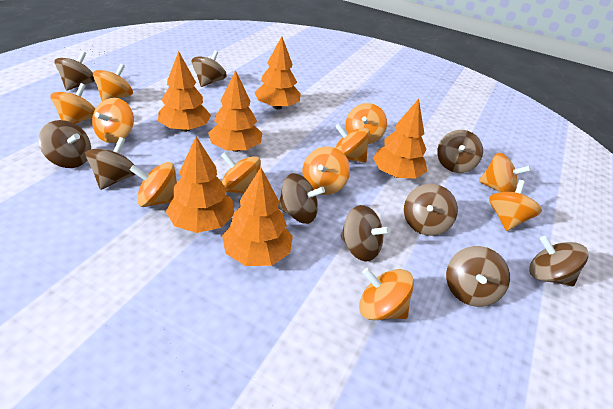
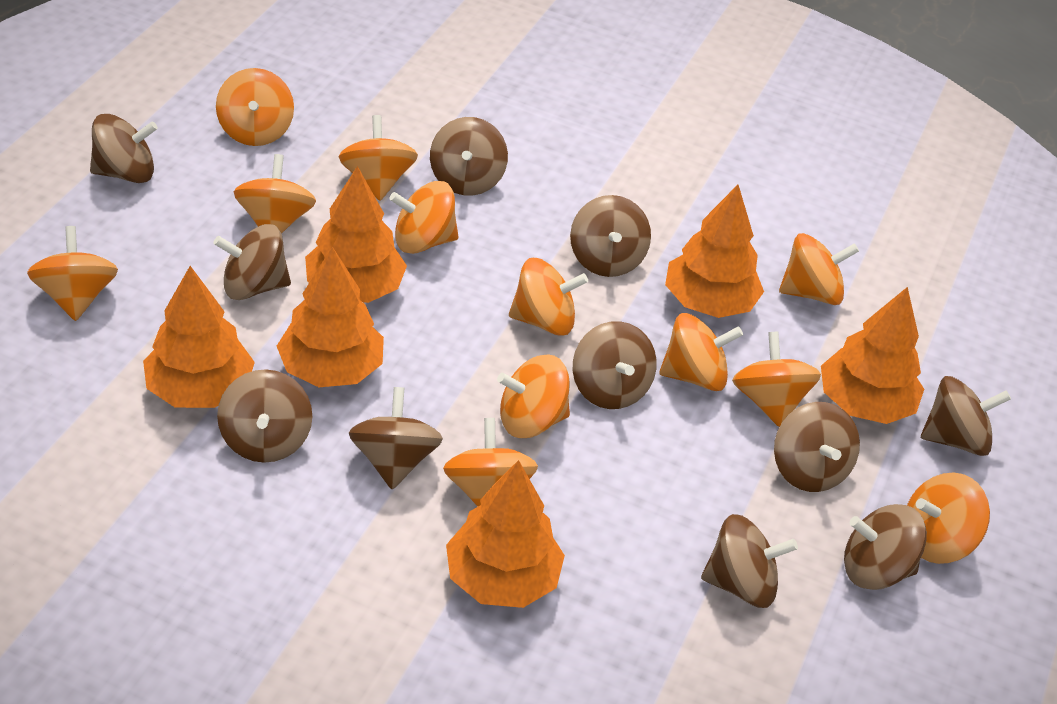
brown spinning top: [39,120,91,168] [55,51,95,91] [85,137,136,190] [192,50,227,87] [278,173,325,224] [340,205,391,262] [404,184,458,236] [437,130,483,173] [446,246,510,307] [529,236,588,287] = 10 -> [90,114,158,183] [213,224,291,300] [217,369,312,463] [349,387,443,489] [430,117,508,196] [570,195,651,277] [573,321,657,409] [701,514,798,608] [774,402,860,492] [844,504,927,590] [921,376,1011,456] = 11
orange spinning top: [50,83,95,124] [92,98,134,143] [93,64,133,102] [130,162,177,207] [221,152,261,194] [303,147,350,195] [335,123,370,163] [346,103,387,144] [359,268,414,320] [479,152,531,192] [489,180,542,231] = 11 -> [27,226,118,321] [216,68,294,146] [234,154,316,234] [339,115,418,201] [389,181,459,254] [443,418,538,507] [497,355,570,438] [509,258,588,336] [659,313,743,391] [732,332,821,427] [779,233,859,305] [907,473,990,564] = 12

